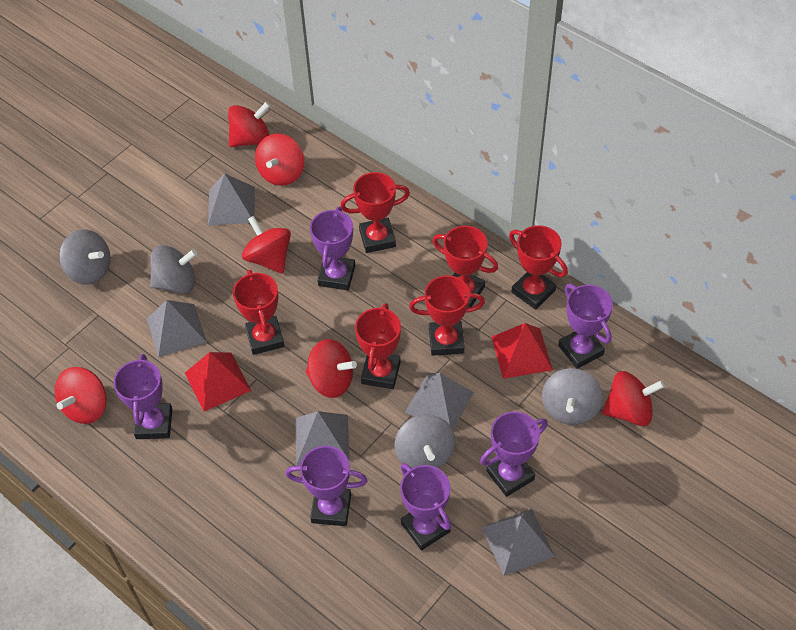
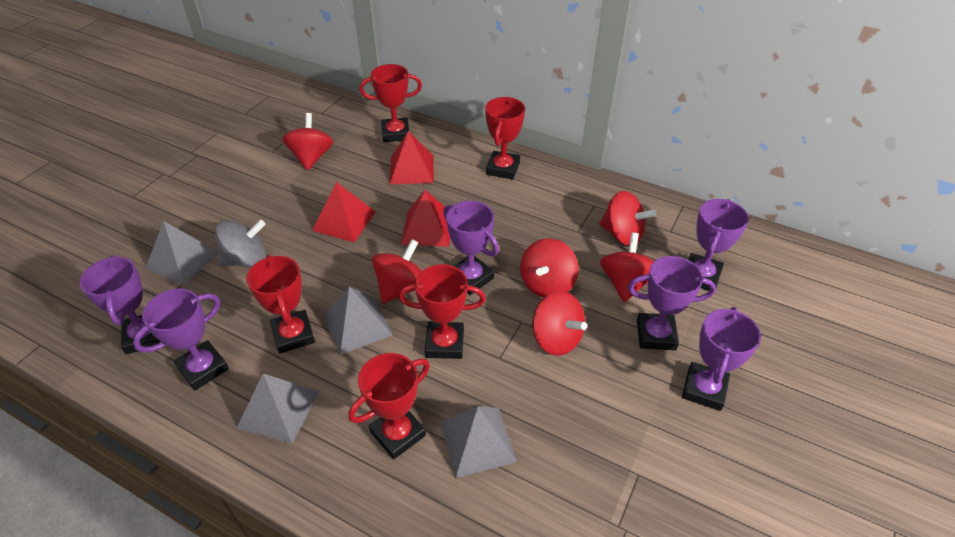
grey pyramid: [147,300,207,358] [208,173,255,226] [296,411,350,465] [405,373,474,430] [481,508,555,576] = 5 -> [146,221,218,285] [236,373,319,444] [324,287,393,355] [440,406,517,478] = 4
grey spinning top: [59,229,111,285] [150,245,197,294] [394,414,455,468] [542,368,603,425] = 4 -> [215,220,266,267] = 1
red pyramid: [185,352,251,411] [492,323,553,379] = 2 -> [312,182,376,242] [389,131,434,184] [401,190,450,247] = 3
red trophy: [233,270,284,355] [340,172,410,253] [355,303,401,389] [409,275,485,356] [433,226,498,307] [509,225,568,310] = 6 -> [246,255,315,354] [349,353,430,460] [360,64,422,142] [399,264,486,359] [485,97,525,180] = 5

